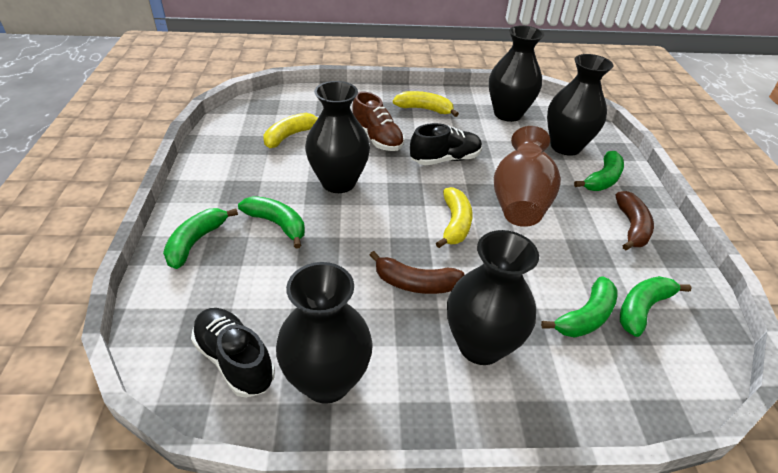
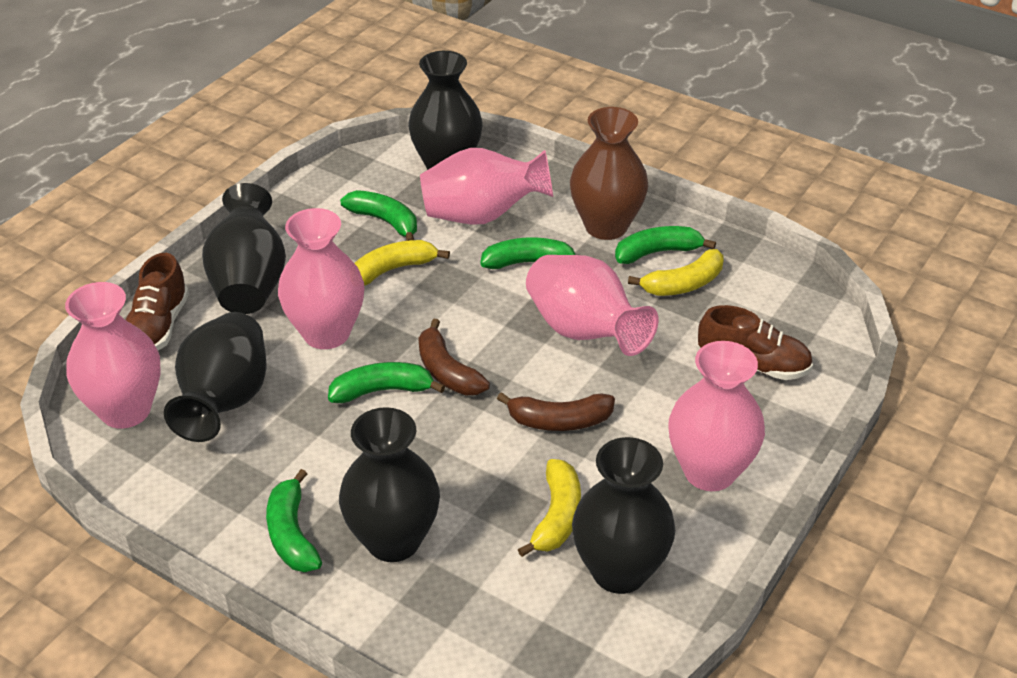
black shoe: [191,308,275,398] [410,123,482,165] = 2 -> none = 0
brown shoe: [352,91,405,151] = 1 -> [126,253,189,351] [698,305,813,380] = 2
pink vase: none = 0 -> [65,282,161,429] [278,208,364,349] [420,148,553,225] [526,255,659,356] [668,341,765,491] = 5

